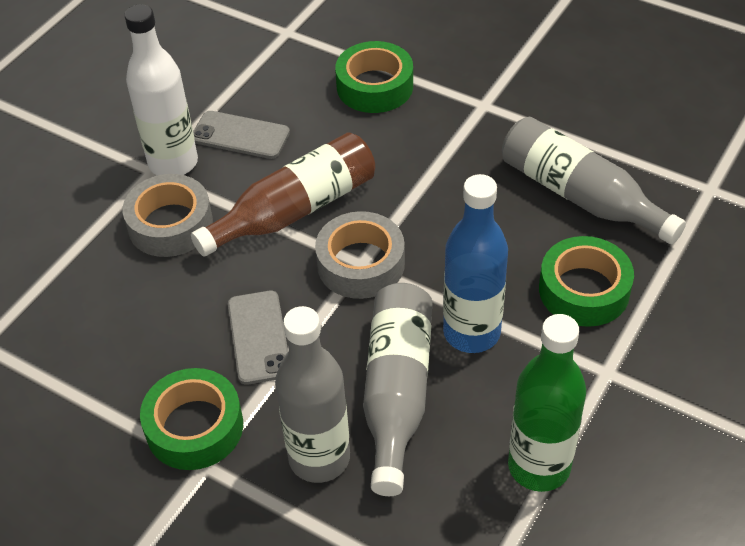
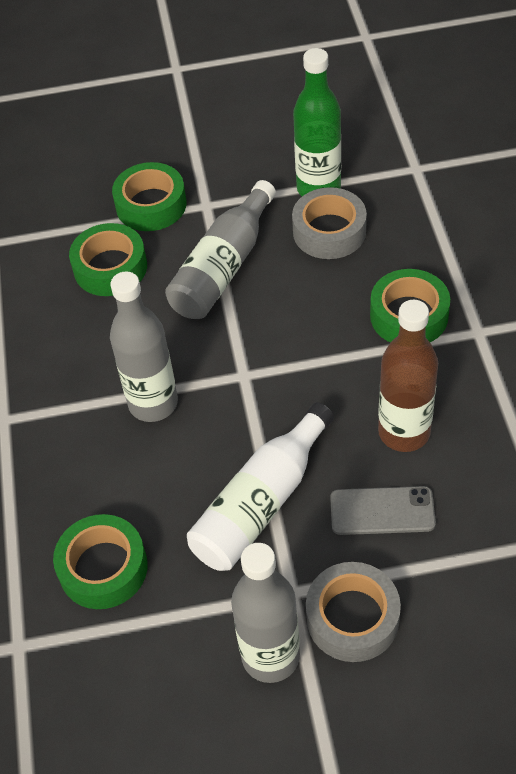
blue bottle: [443,174,508,353] = 1 -> none = 0
green tape: [140,368,243,470] [335,41,413,113] [539,236,634,327] = 3 -> [53,514,148,609] [69,223,147,296] [112,162,186,231] [370,269,450,343] = 4
grey phone: [193,111,290,159] [228,291,288,385] = 2 -> [330,486,436,535] = 1

